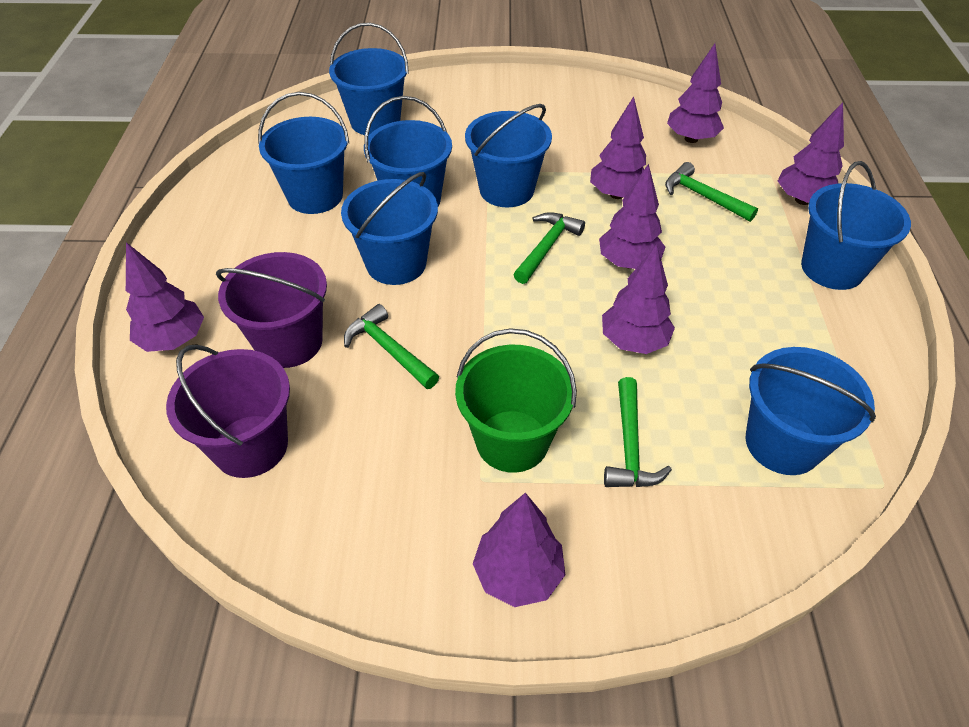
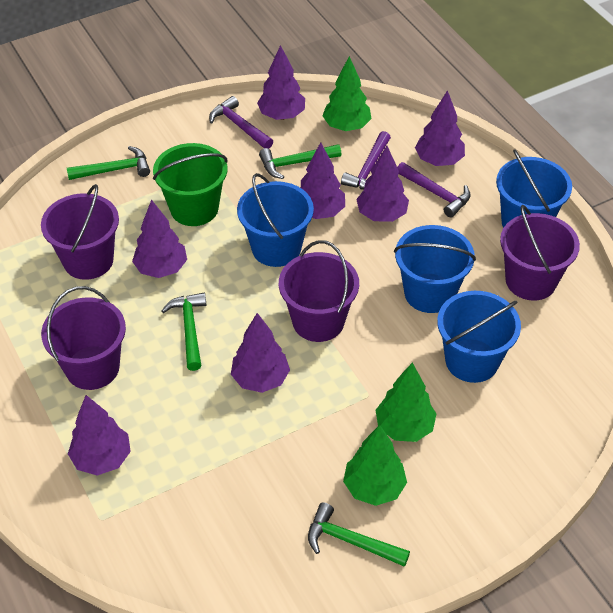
blue bucket: [258,92,349,214] [329,23,409,136] [341,172,438,285] [364,96,452,206] [465,104,552,207] [746,347,876,475] [801,161,911,290] = 7 -> [237,173,314,267] [394,225,476,313] [437,291,521,383] [496,149,572,228] = 4
green tree: none = 0 -> [322,56,372,131] [343,425,407,506] [375,363,436,442] = 3
purple bucket: [166,344,290,478] [216,252,327,368] = 2 -> [41,184,119,280] [41,286,126,390] [279,240,359,342] [500,205,580,301] = 4
purple hammer: none = 0 -> [209,96,273,149] [341,131,391,190] [397,162,471,218] = 3

